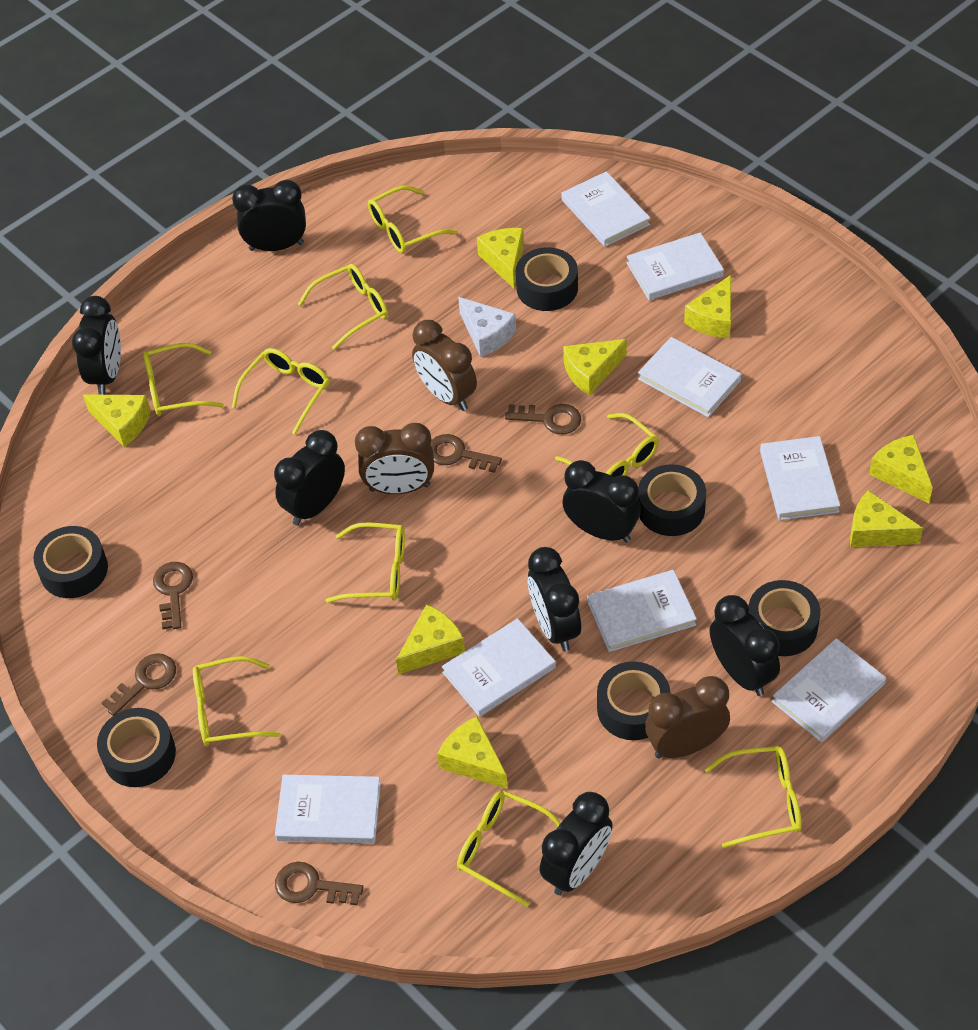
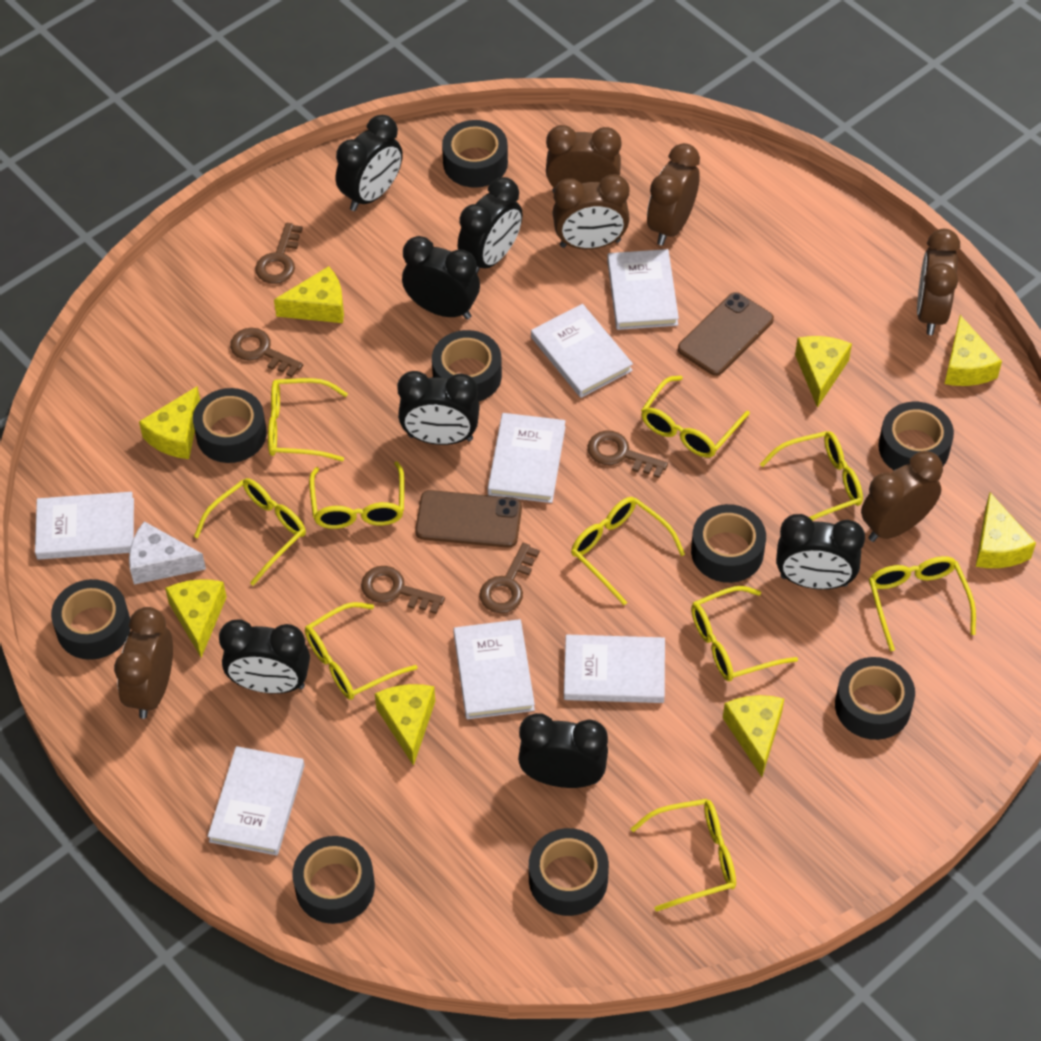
black tape: [33,526,108,598] [97,708,176,787] [516,247,578,311] [597,661,670,740] [638,464,706,536] [748,580,820,656] = 6 -> [51,579,130,660] [193,388,267,463] [293,836,375,924] [432,330,502,401] [442,120,508,188] [529,828,609,916] [691,504,766,583] [835,657,915,740] [878,402,954,470] = 9
brown clock: [355,423,434,494] [412,320,477,411] [645,676,730,758] = 3 -> [114,607,173,719] [546,125,621,193] [552,174,630,249] [647,143,700,246] [861,451,943,542] [917,229,960,335] = 6
brown phone: none = 0 -> [415,490,522,548] [678,292,774,376] = 2
white book: [275,775,381,843] [442,618,556,717] [561,171,650,247] [587,570,697,652] [627,232,724,300] [638,337,741,417] [760,436,840,520] [772,638,886,742] = 8 -> [35,492,134,560] [207,746,304,856] [453,619,535,719] [488,413,565,503] [531,304,633,398] [564,635,665,703] [607,249,679,330] = 7
yellow glasses: [143,343,224,416] [193,656,280,746] [232,348,329,435] [298,264,388,350] [325,522,405,603] [368,186,457,253] [457,790,561,907] [555,413,659,477] [704,746,802,848] = 9 -> [194,478,306,586] [268,378,348,461] [305,602,418,700] [309,461,404,529] [571,497,685,605] [630,799,736,912] [641,376,750,458] [691,586,798,681] [760,431,863,521] [869,556,976,651] = 10

